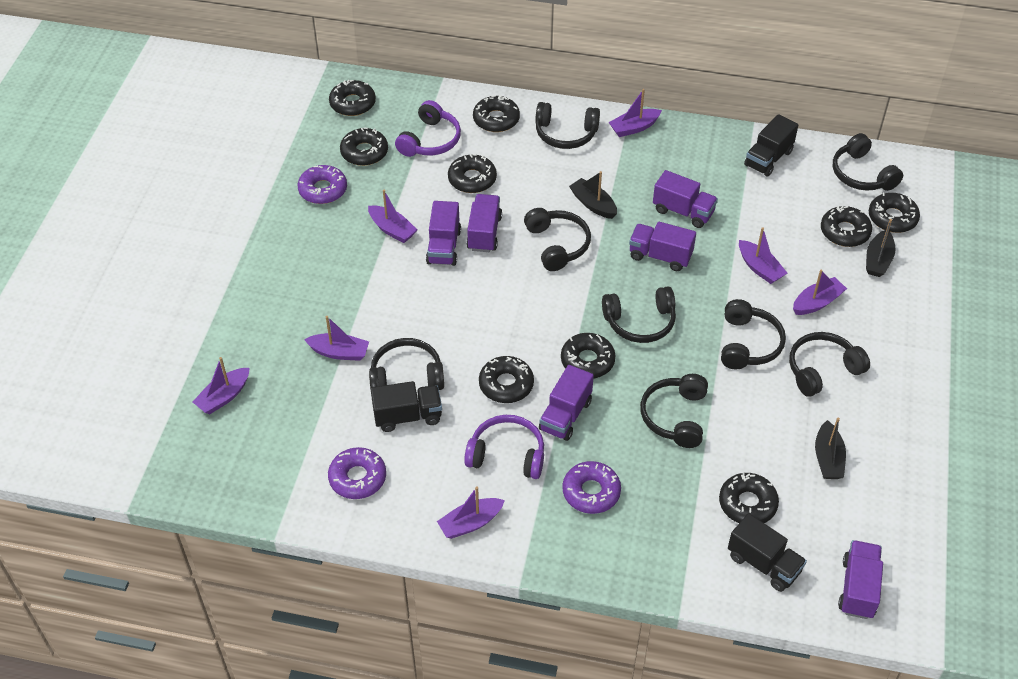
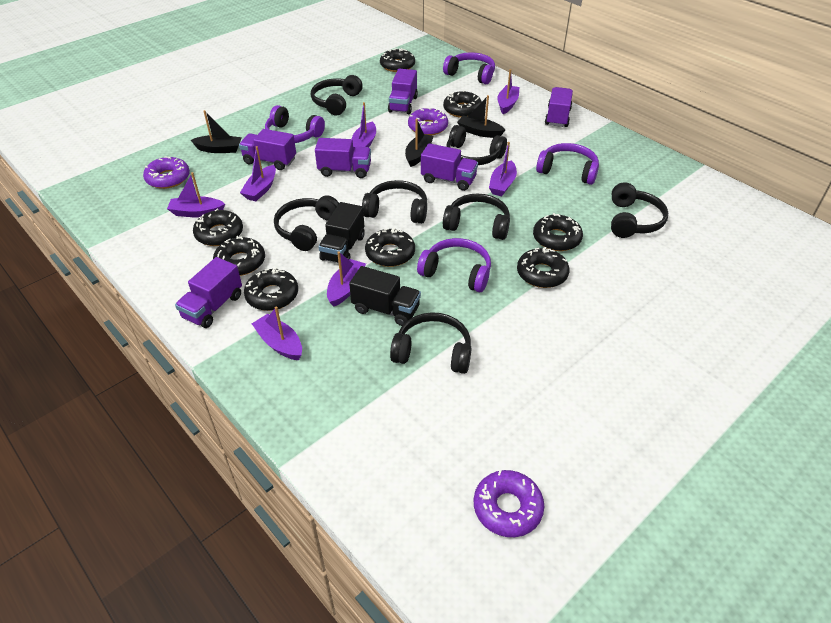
black donut: [329,80,376,116] [340,128,388,166] [448,154,497,193] [473,95,520,132] [479,356,534,403] [561,333,615,379] [719,473,779,523] [821,206,872,247] [869,193,920,233] = 9 -> [193,209,243,246] [213,236,265,276] [244,268,298,311] [365,228,415,267] [380,48,415,72] [443,90,482,118] [517,247,570,288] [533,213,583,251] = 8
black headphones: [369,338,444,390] [524,208,591,271] [535,102,600,149] [602,286,676,343] [640,374,708,448] [721,299,786,369] [789,332,870,397] [833,133,903,191] = 8 -> [274,195,339,251] [311,75,363,116] [362,180,427,224] [390,312,471,374] [443,194,510,240] [446,125,507,165] [611,182,668,238] = 7
black truck: [371,381,442,432] [728,513,807,592] [744,114,798,176] = 3 -> [318,202,365,263] [349,266,421,326] = 2
purple headphones: [395,100,461,157] [464,415,544,479] = 2 -> [265,105,325,143] [417,238,491,292] [443,52,495,84] [536,143,599,185] = 4

